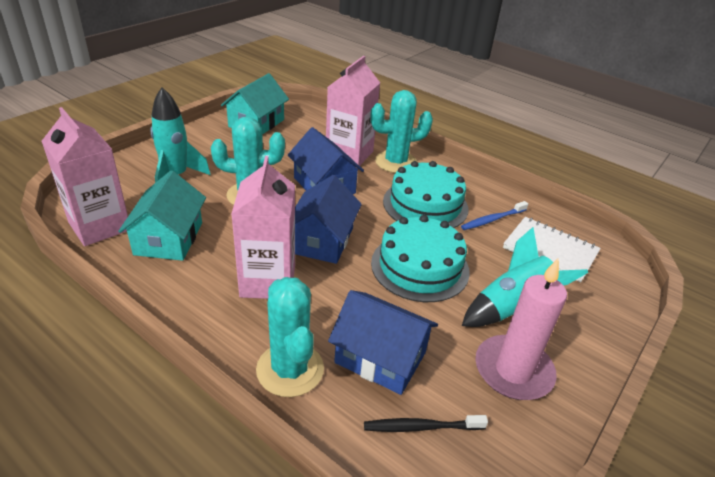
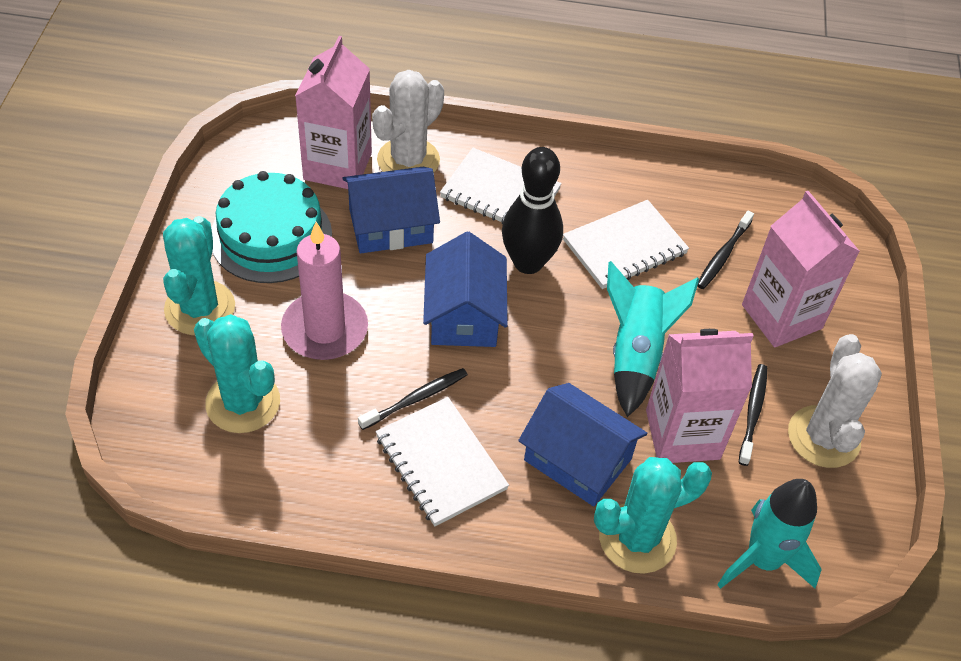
black bowling pin: none = 0 -> [502,147,563,274] = 1
black toothbrush: [364,415,488,432] = 1 -> [358,368,468,430] [697,211,754,289] [739,364,767,466] = 3
blue toothbrush: [461,201,528,230] = 1 -> none = 0
turquoise cake: [371,215,470,302] [383,161,468,228] = 2 -> [211,171,332,283] = 1
turquoise house: [118,171,206,261] [221,73,289,135] = 2 -> none = 0
white cactus: none = 0 -> [372,70,444,173] [788,334,882,468] = 2
white notebook: [503,217,601,282] = 1 -> [376,397,509,526] [440,148,562,224] [563,200,689,289] = 3

